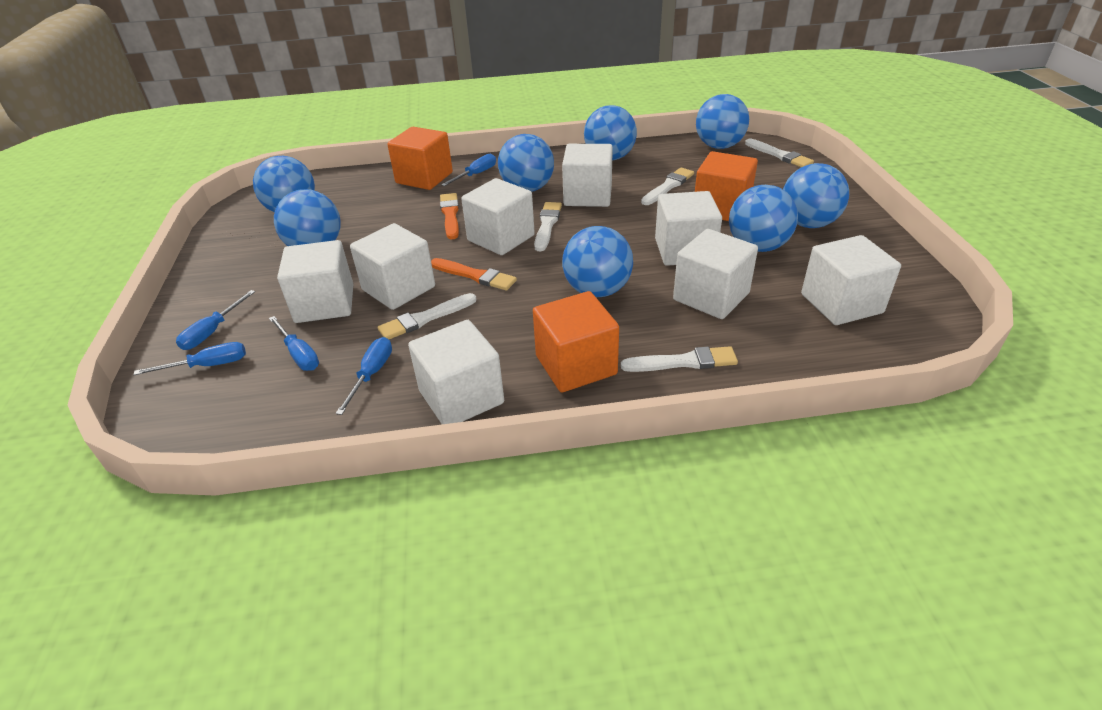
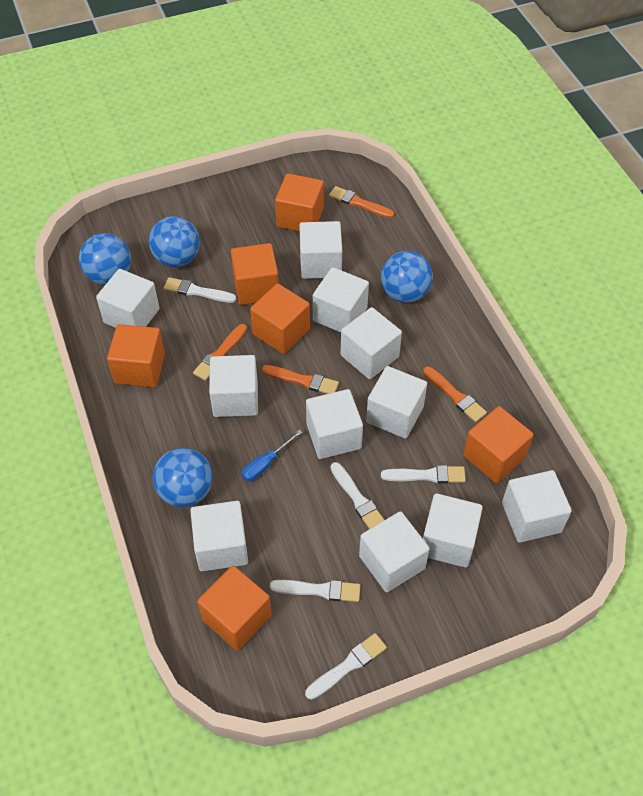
blue ball: [253,156,315,213] [274,189,341,246] [498,134,554,192] [562,226,633,297] [584,105,637,161] [696,94,749,149] [729,185,798,252] [783,163,849,228] = 8 -> [79,233,131,285] [149,216,200,267] [153,448,213,507] [381,251,433,303] = 4
blue screwdriver: [134,342,246,375] [176,290,255,350] [269,316,319,371] [336,337,392,415] [441,154,496,186] = 5 -> [242,430,303,481] = 1
orange brush: [431,258,517,291] [440,193,459,239] = 2 -> [193,324,247,381] [262,365,339,394] [329,186,394,218] [423,366,487,422] = 4
orange cube: [387,127,453,190] [533,291,619,392] [695,151,758,221] = 3 -> [107,324,165,387] [197,566,272,651] [231,243,279,305] [250,284,310,354] [275,173,324,232] [463,406,534,483] = 6
white cube: [277,240,353,323] [350,223,435,310] [408,320,504,424] [461,178,535,255] [562,144,613,207] [655,191,722,266] [673,229,758,319] [801,235,901,325] = 8 -> [96,269,159,328] [190,501,248,571] [209,355,258,417] [299,221,342,279] [306,389,363,459] [312,267,369,332] [341,307,402,379] [359,511,430,592] [366,366,427,439] [423,493,483,568] [502,470,572,543] = 11

